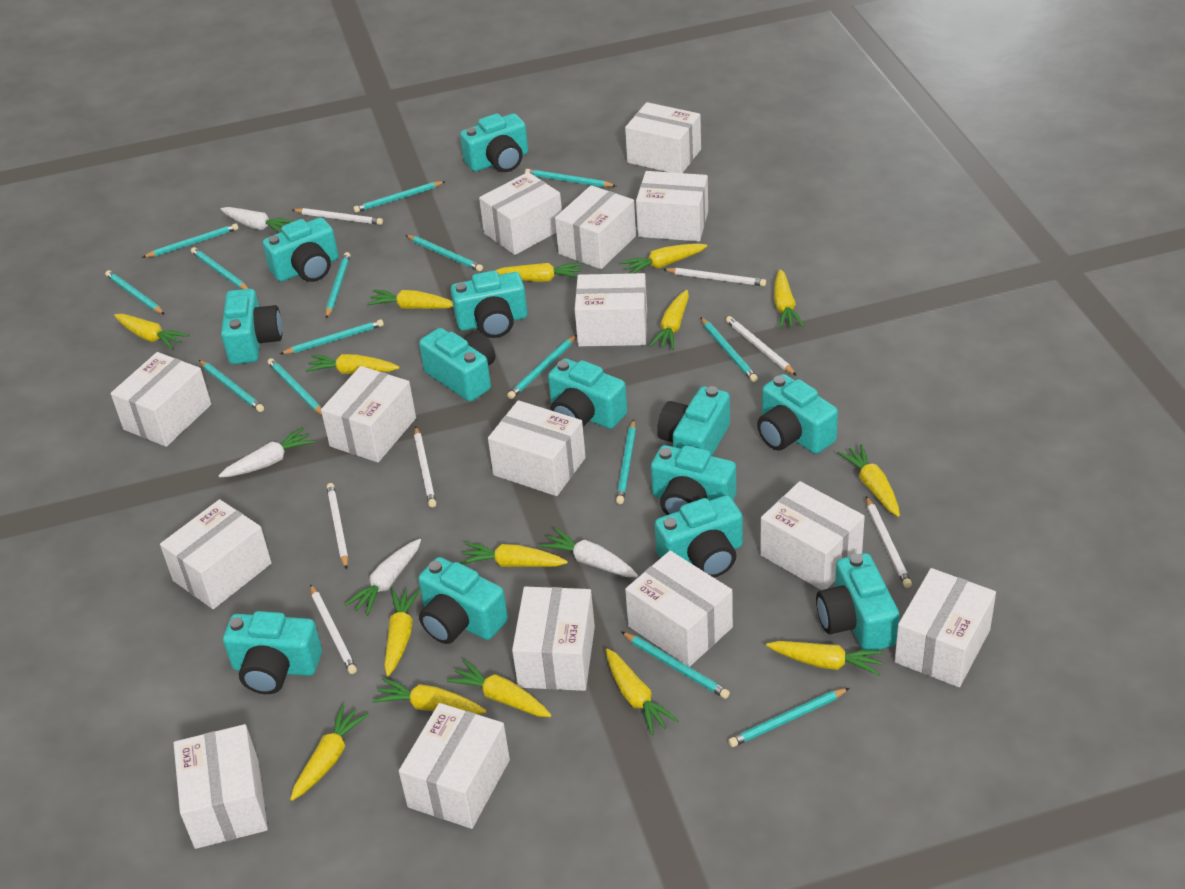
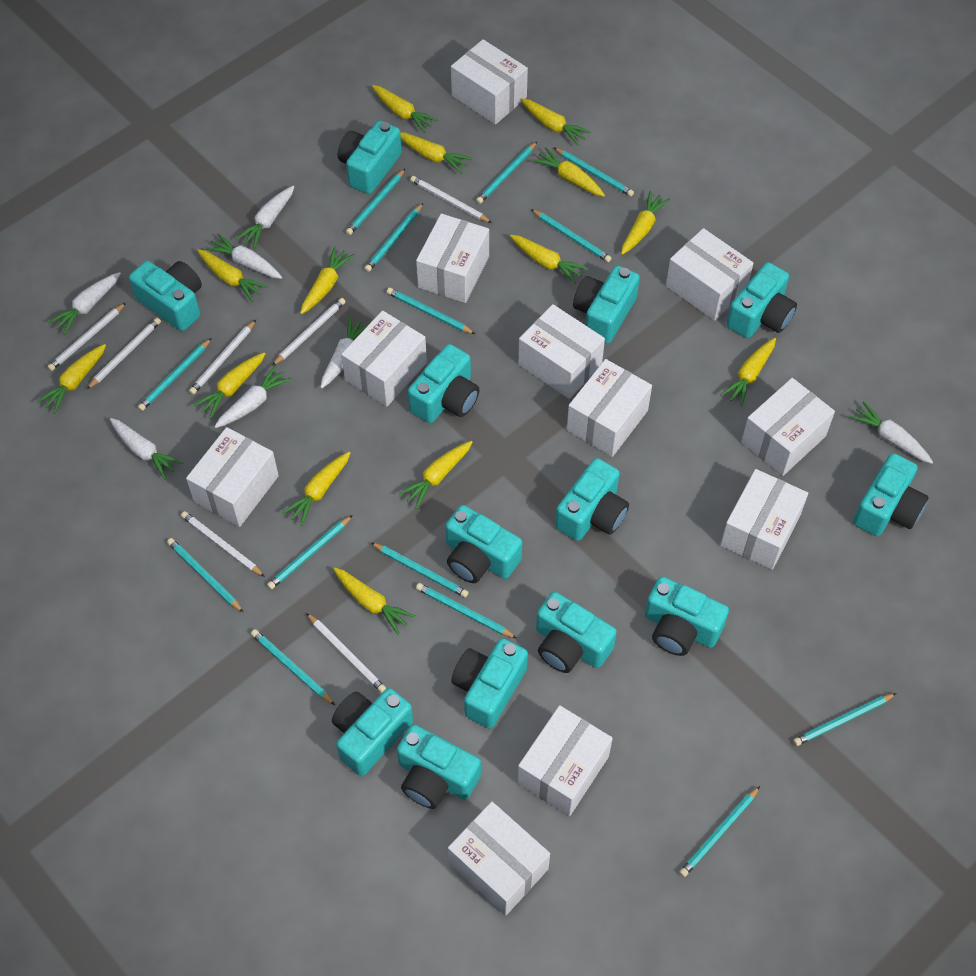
turquoise pencil: [105,270,165,315] [142,223,238,258] [191,247,249,289] [199,360,264,412] [268,358,322,415] [280,319,384,354] [326,252,350,319] [353,181,446,213] [406,235,483,271] [507,335,577,399] [525,169,616,187] [616,420,636,504] [622,632,730,699] [701,318,758,382] [728,688,849,747] = 15 -> [138,338,212,411] [167,538,244,613] [251,629,335,705] [267,515,353,589] [346,169,405,235] [364,203,423,272] [371,543,469,598] [387,288,475,334] [416,583,516,638] [476,142,537,204] [531,209,611,262] [553,147,634,197] [679,786,760,877] [793,693,897,746] = 14
white box: [111,352,211,447] [160,499,272,609] [173,724,268,849] [321,366,416,462] [399,703,510,829] [479,172,562,255] [488,400,586,496] [512,587,595,691] [555,185,636,269] [575,273,647,346] [625,102,701,173] [625,551,733,667] [636,171,708,241] [760,481,865,590] [895,568,996,687] = 15 -> [186,427,279,527] [341,310,427,407] [416,214,489,303] [448,802,550,916] [451,39,528,125] [517,705,613,816] [518,304,605,399] [567,359,652,457] [666,228,753,321] [720,469,808,570] [741,378,835,476] = 11
white carrot: [218,427,315,477] [221,207,294,233] [344,539,421,616] [540,528,638,577] = 4 -> [48,272,121,335] [110,418,183,480] [205,233,282,279] [214,365,292,428] [236,186,294,249] [320,316,370,389] [850,401,933,464] = 7
yellow carrot: [114,314,188,350] [290,704,369,801] [305,354,400,374] [367,289,453,309] [372,678,486,714] [384,589,420,676] [447,660,551,717] [460,542,568,567] [495,263,583,282] [606,648,679,735] [621,244,707,273] [649,290,689,350] [766,641,884,675] [774,269,804,329] [838,444,900,517] = 15 -> [37,344,106,413] [193,352,265,419] [197,249,268,302] [282,452,351,526] [300,247,354,315] [333,567,415,635] [372,85,438,133] [399,441,473,509] [400,132,472,173] [510,235,588,284] [520,98,591,146] [532,147,605,197] [621,191,670,255] [721,338,776,406] = 14

